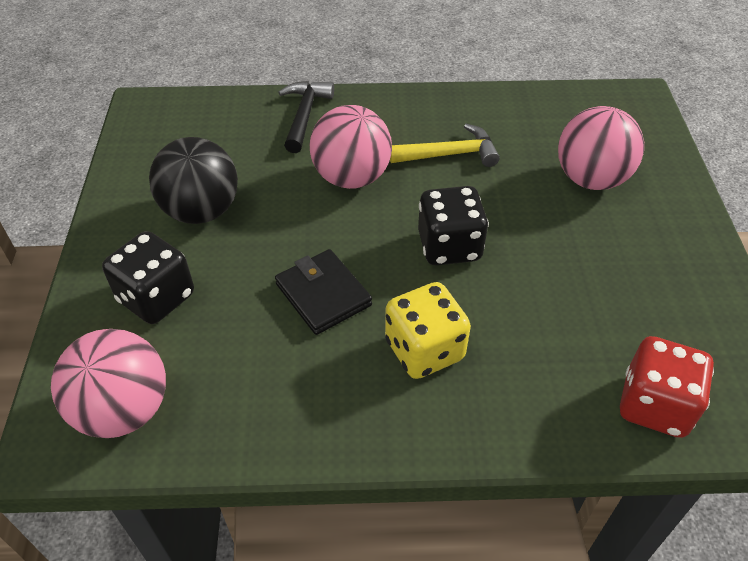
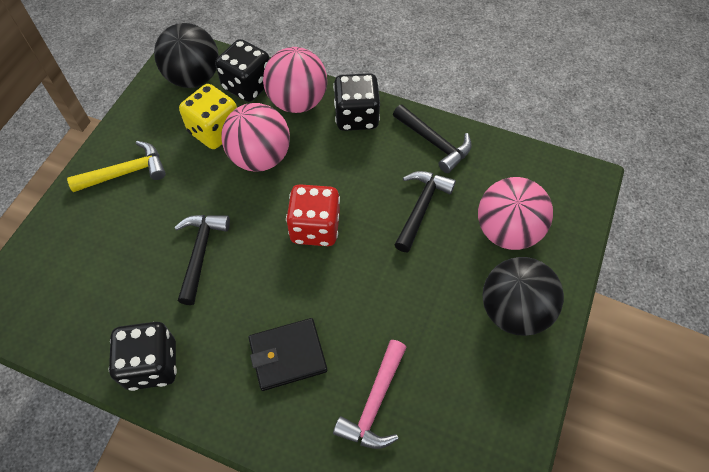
black ball: [149,137,238,224] = 1 -> [154,23,219,88] [483,257,564,336] = 2
black dice: [102,231,194,324] [418,186,489,265] = 2 -> [109,322,177,391] [215,39,270,102] [333,73,380,131] = 3
black hammer: [278,81,334,153] = 1 -> [174,215,230,305] [393,105,472,173] [395,171,456,252] = 3
pink hammer: none = 0 -> [333,340,407,449] = 1

